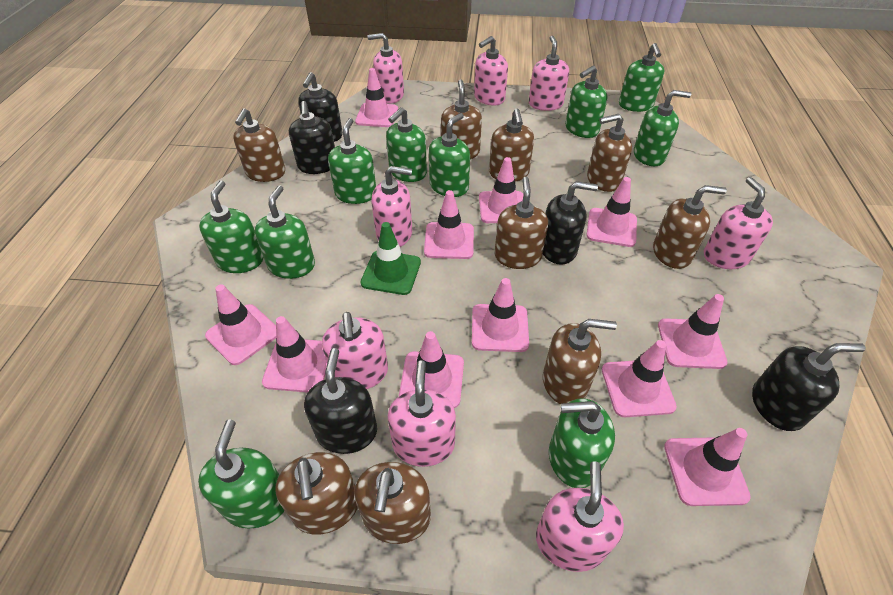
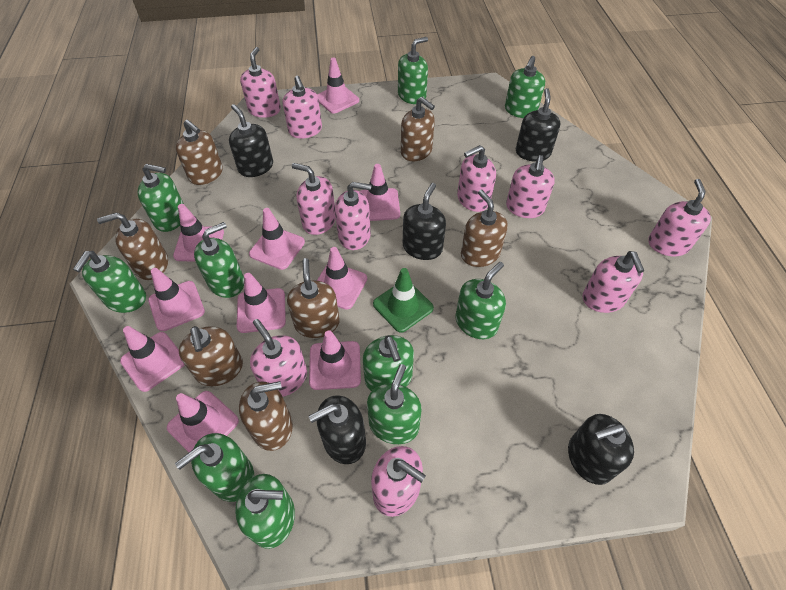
brown soap dispenser: [233,108,285,182] [275,452,358,535] [354,462,431,544] [441,79,482,159] [489,109,534,182] [495,177,548,269] [543,319,617,404] [587,114,632,192] [653,185,727,269] = 9 -> [97,212,168,280] [176,120,223,185] [179,326,243,386] [239,381,293,451] [287,258,340,338] [401,97,435,161] [461,190,508,267] = 7
pink soap dispenser: [322,312,388,389] [367,33,404,104] [371,166,412,247] [388,360,456,467] [474,36,508,106] [529,36,569,111] [536,462,624,572] [704,177,773,269] = 8 -> [240,47,281,118] [250,319,307,397] [283,76,322,139] [292,163,336,235] [335,182,371,250] [371,446,426,517] [457,145,496,212] [506,155,555,218] [583,251,644,313] [648,179,711,257] = 10
pink traffic cone: [205,284,276,365] [262,316,327,393] [355,68,398,127] [399,331,464,408] [424,190,474,259] [472,278,529,352] [479,157,523,223] [586,177,637,247] [602,340,677,417] [658,294,728,369] [664,428,751,506] = 11 -> [120,326,185,392] [148,268,205,331] [167,391,239,452] [173,204,224,261] [237,273,286,333] [249,208,305,270] [309,330,361,390] [317,57,359,114] [317,247,367,310] [360,164,400,221] = 10

